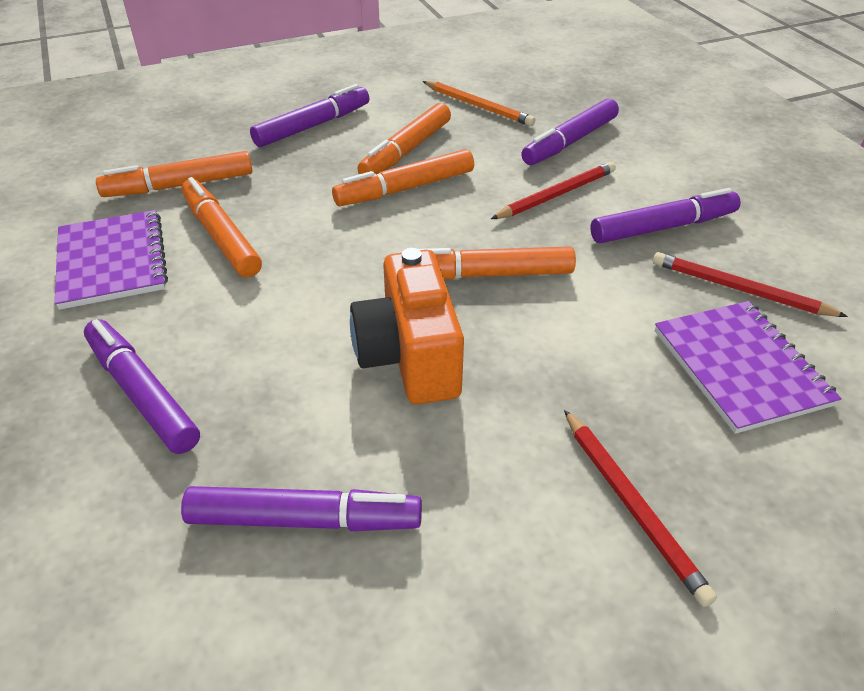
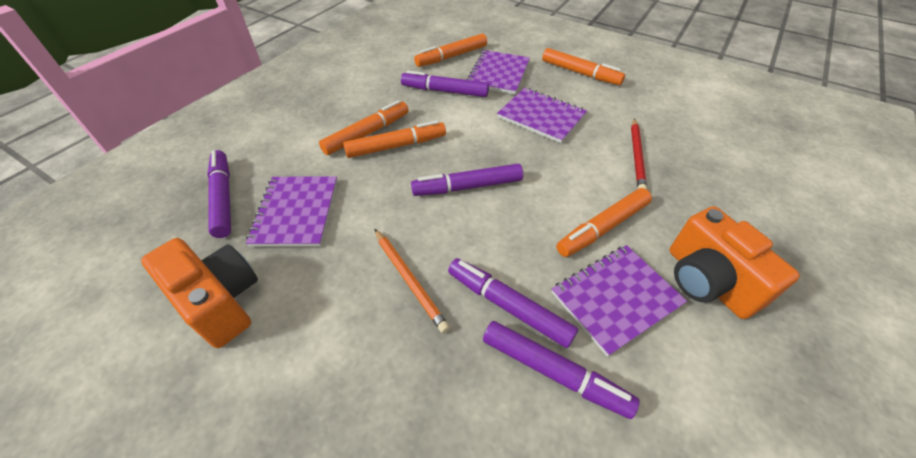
orange camera: [350,248,464,404] = 1 -> [141,238,258,348] [669,206,800,319] = 2
purple notebook: [55,210,168,310] [655,301,842,434] = 2 -> [246,176,337,247] [466,50,530,94] [497,88,587,143] [552,245,687,357] = 4
red pencil: [491,162,616,219] [564,410,717,607] [653,252,848,317] = 3 -> [631,119,647,189] = 1

